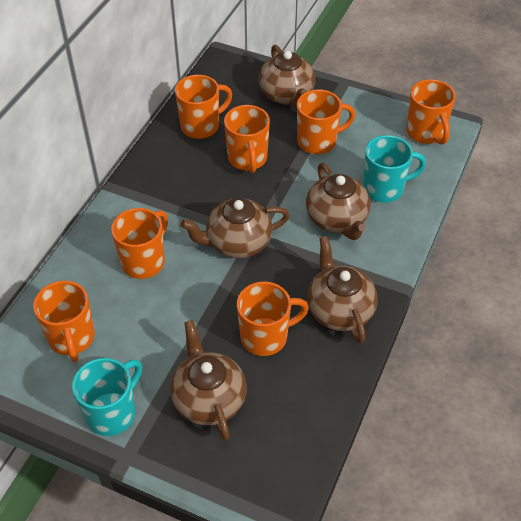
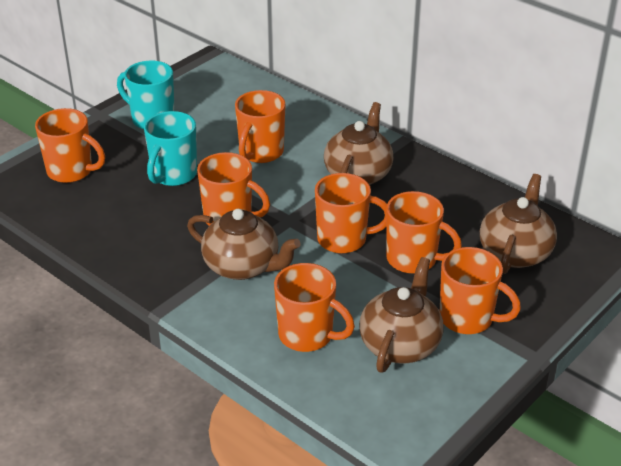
brown teapot: [170,320,247,440] [180,198,290,258] [259,45,315,108] [306,163,371,240] [307,236,378,344] = 5 -> [187,209,301,280] [324,102,393,185] [359,257,444,373] [480,174,557,274] = 4

